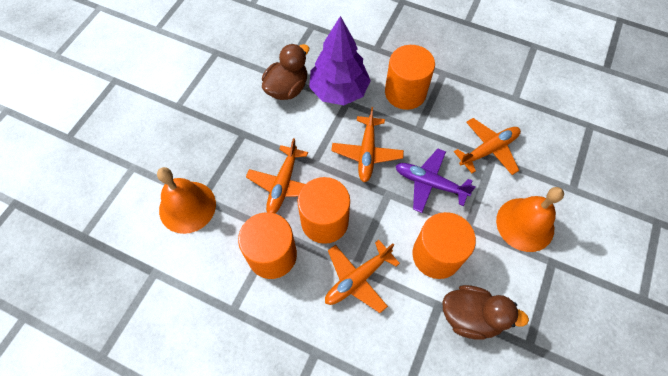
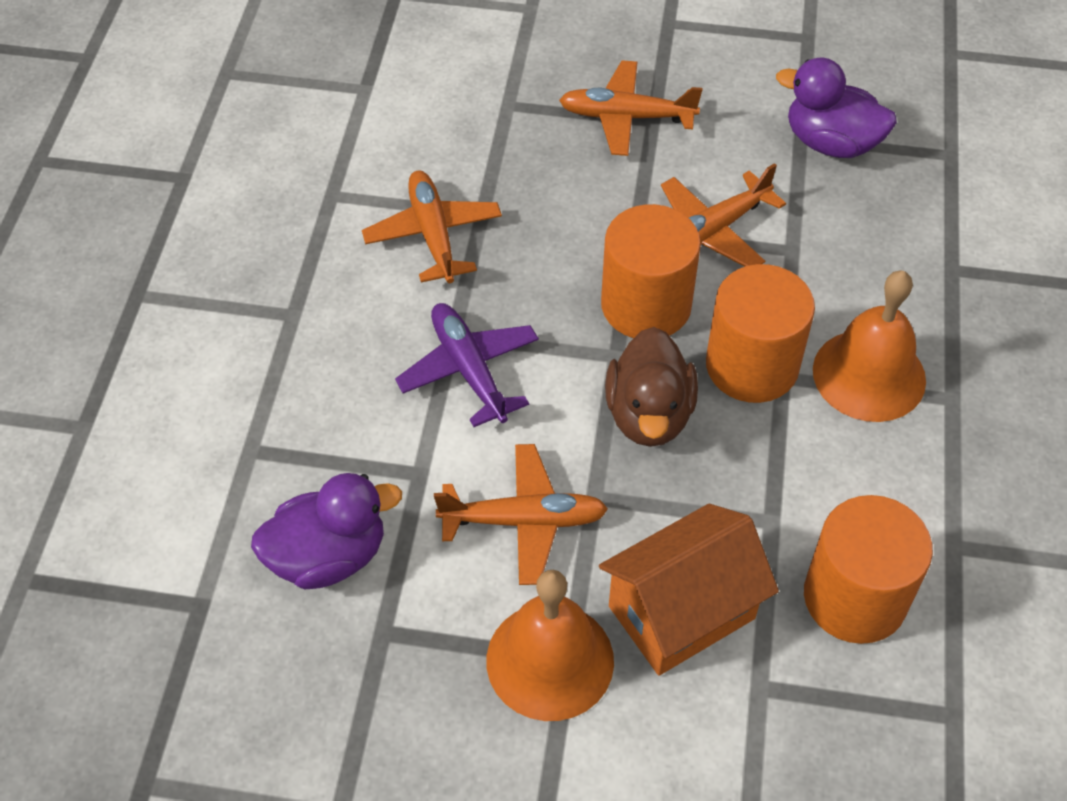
brown duck: [262,44,309,100] [442,285,529,340] = 2 -> [605,327,698,447] = 1
orange cylinder: [238,212,297,279] [298,177,350,244] [385,45,435,110] [413,212,476,279] = 4 -> [601,204,701,338] [706,264,815,403] [804,495,933,644] = 3
orange house: none = 0 -> [599,504,779,676] = 1
purple duck: none = 0 -> [251,473,402,590] [776,58,897,158] = 2
purple tree: [309,16,371,105] = 1 -> none = 0

